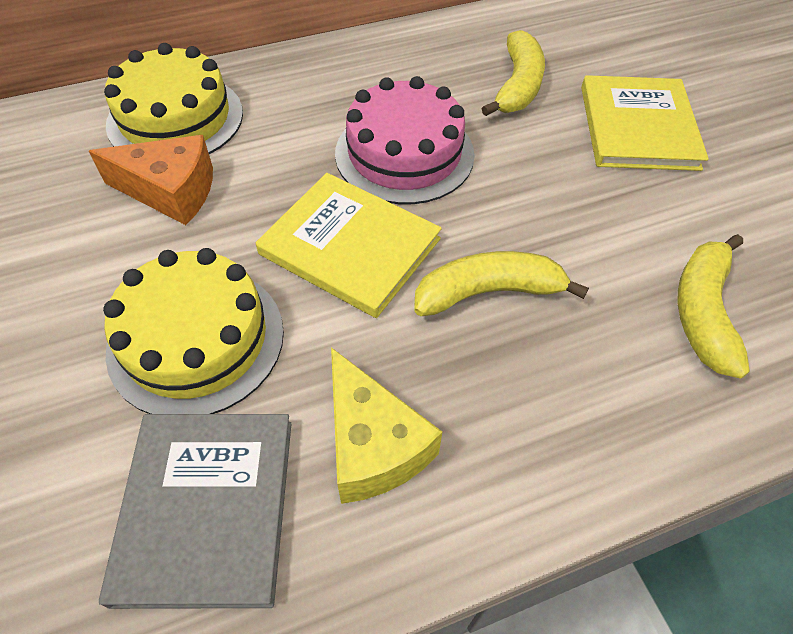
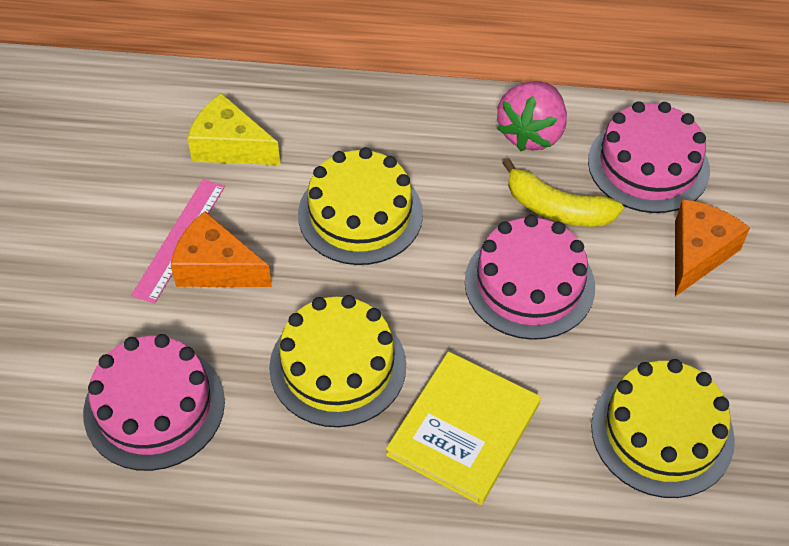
grey book: [99,414,291,609] = 1 -> none = 0
orange cheese: [89,135,213,225] = 1 -> [171,211,272,287] [675,199,750,297] = 2
pink cake: [335,76,475,204] = 1 -> [83,334,225,471] [465,215,595,340] [588,101,710,213] = 3
pink ruler: none = 0 -> [131,179,225,304] = 1
pink strawberry: none = 0 -> [497,81,567,151] = 1
yellow banana: [414,251,589,316] [482,30,545,116] [678,234,750,379] = 3 -> [502,158,623,227] = 1
yellow book: [256,173,442,318] [581,75,709,171] = 2 -> [386,351,541,505] = 1
yellow cake: [103,248,284,414] [104,43,243,154] = 2 -> [269,295,406,427] [298,147,423,265] [591,359,735,498] = 3

